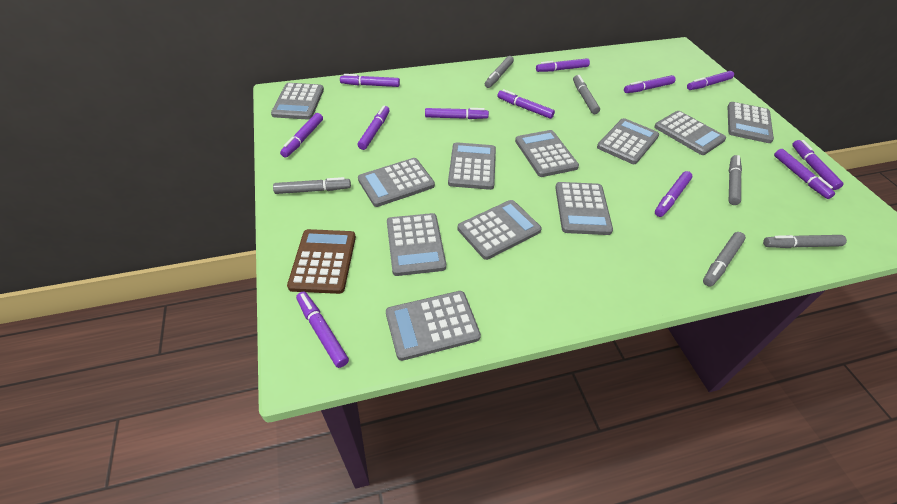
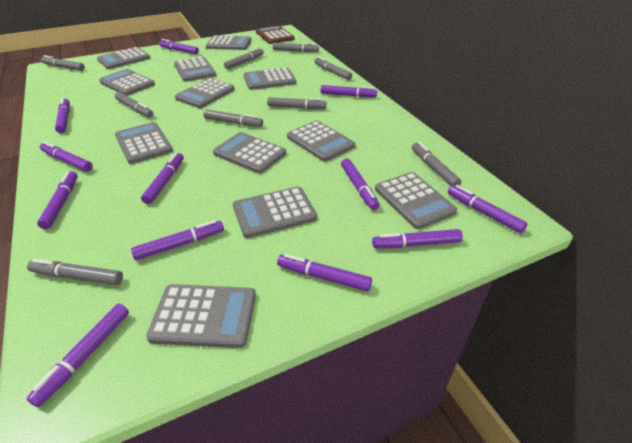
grey calculator: [271,83,324,120] [358,158,435,207] [386,291,481,361] [387,213,446,276] [448,142,496,190] [457,200,542,260] [515,130,579,177] [555,182,613,235] [597,118,659,164] [654,111,726,155] [727,102,774,143] = 11 -> [97,47,150,69] [99,69,155,96] [115,122,173,164] [146,284,256,348] [174,57,216,82] [175,78,235,108] [206,35,251,50] [213,132,286,174] [233,187,317,238] [244,68,296,90] [287,121,355,162] [375,172,457,229] = 12
grey marker: [273,177,351,194] [485,56,514,88] [573,75,600,114] [703,232,746,287] [729,155,742,205] [763,235,847,248] = 6 -> [27,259,123,285] [41,55,85,71] [115,92,153,117] [203,109,263,127] [224,47,264,69] [267,97,327,109] [273,43,319,52] [314,57,352,80] [412,142,461,186] = 9

